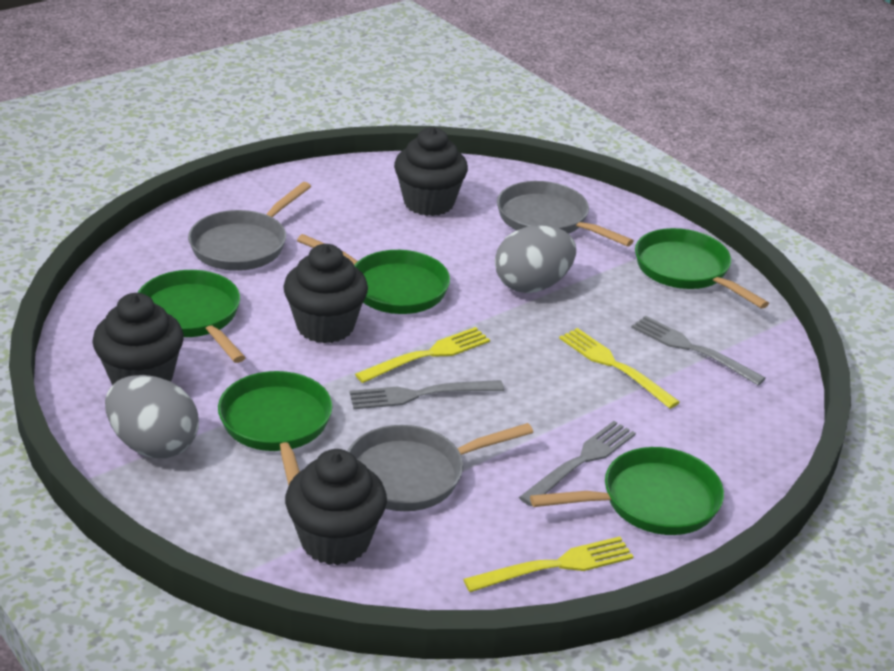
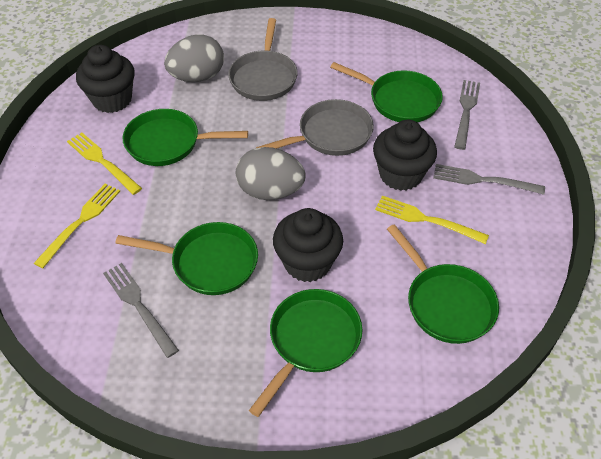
black cupcake: [92,293,184,385] [283,244,368,343] [285,449,387,565] [394,127,468,216] = 4 -> [76,45,135,113] [273,208,343,282] [373,120,437,191] = 3
grey pan: [188,182,311,271] [348,423,533,511] [497,181,634,246] = 3 -> [228,18,298,101] [256,99,374,156] = 2

